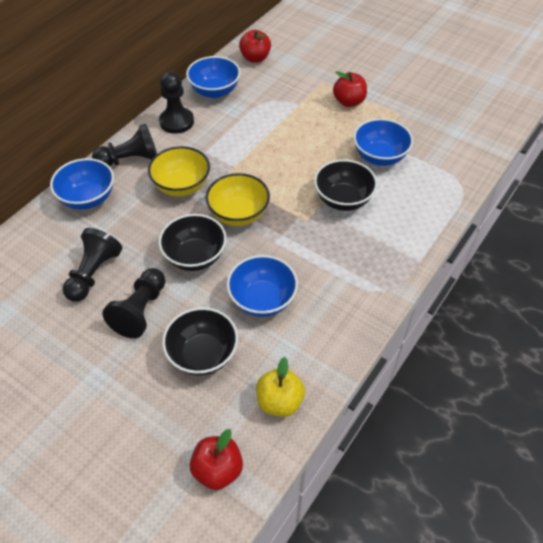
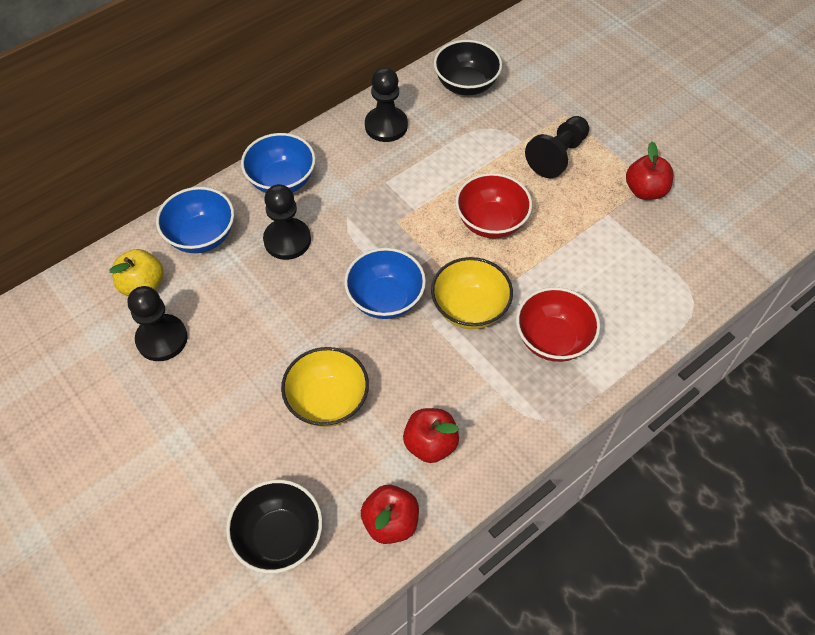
black bowl: [159,214,227,271] [162,307,238,376] [314,159,377,211] = 3 -> [226,480,322,573] [434,40,502,96] = 2
blue bowl: [50,158,114,210] [186,56,240,98] [227,255,298,317] [353,118,413,166] = 4 -> [156,187,234,253] [241,133,316,193] [344,248,426,319] = 3
red bowl: none = 0 -> [455,173,532,238] [516,287,600,362] = 2

